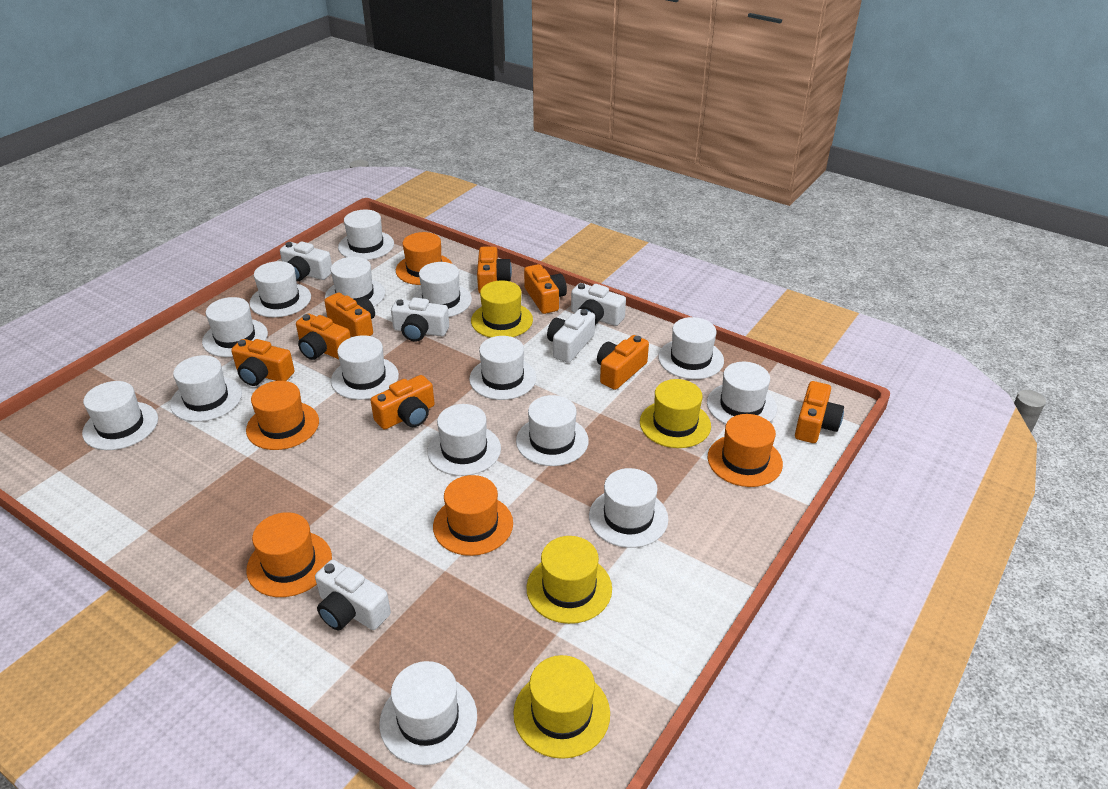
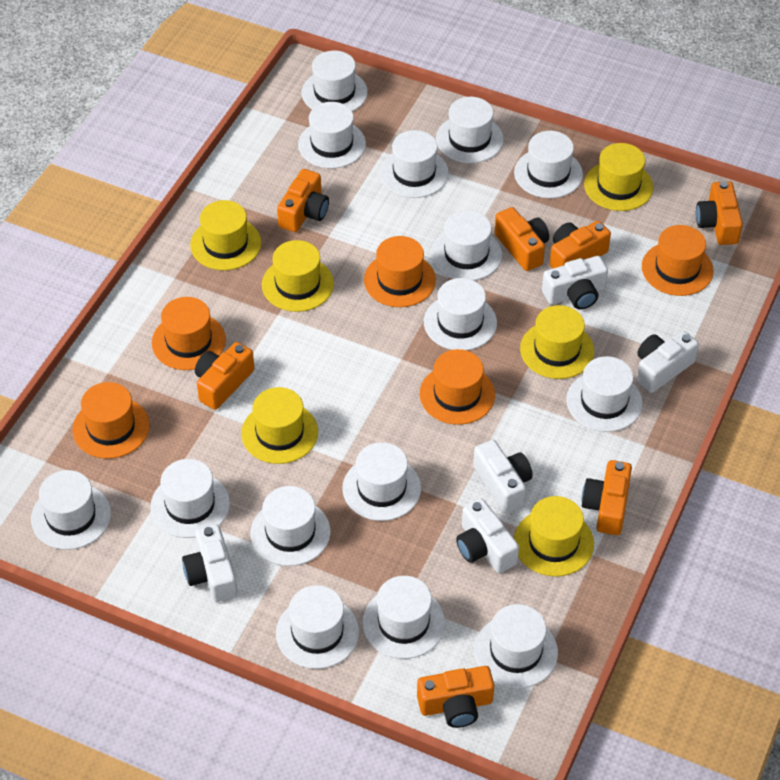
orange camera: [231,339,295,386] [296,314,351,360] [324,292,375,337] [370,375,434,430] [477,247,512,293] [524,264,567,314] [597,335,649,390] [795,381,844,443] = 8 -> [195,342,254,410] [277,169,329,232] [417,666,494,728] [495,207,549,271] [550,221,611,269] [581,460,632,535] [696,181,743,245] = 7
yellow hat: [471,280,533,338] [513,655,610,759] [527,536,612,624] [640,379,711,448] = 4 -> [190,200,261,270] [241,387,318,464] [262,240,334,312] [514,496,594,577] [520,305,594,379] [584,143,653,211] = 6

